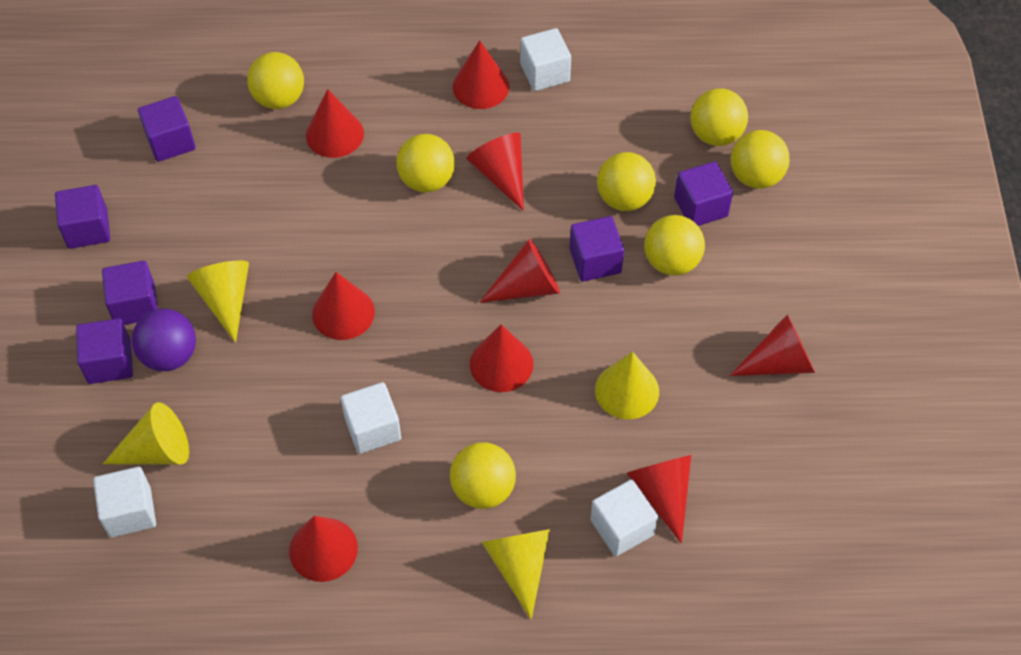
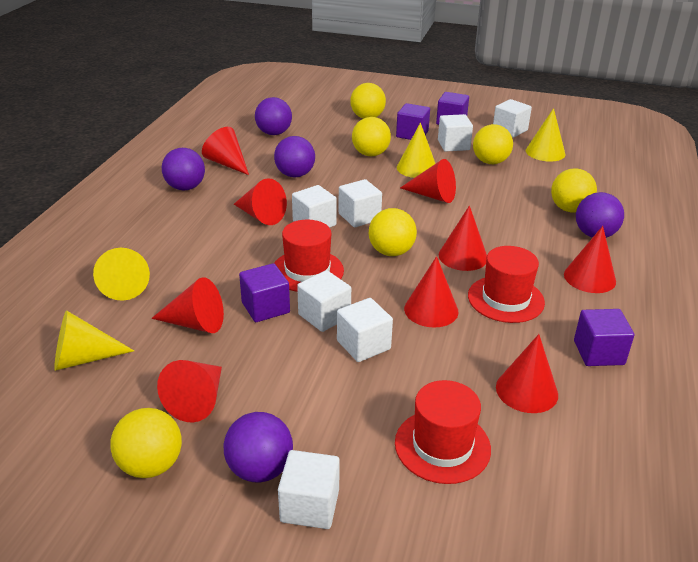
purple ball: [132,309,196,371] = 1 -> [162,148,205,191] [224,412,293,483] [255,97,292,135] [274,136,315,178] [576,192,624,238] = 5
purple cube: [55,185,110,249] [76,318,133,384] [102,261,158,325] [138,96,196,162] [570,216,624,282] [674,161,733,226] = 6 -> [239,263,290,322] [396,103,430,140] [436,92,469,125] [574,309,634,366] = 4
red hat: none = 0 -> [274,220,344,292] [395,380,491,484] [468,246,545,323] = 3
white cube: [93,467,156,538] [341,382,401,454] [520,28,571,91] [590,479,658,556] = 4 -> [278,450,340,529] [292,185,337,228] [297,270,351,332] [337,298,393,362] [339,179,382,227] [438,114,473,152] [493,99,532,138] = 7
yellow ball: [247,52,304,109] [396,134,455,192] [450,442,516,509] [597,152,656,211] [644,215,705,276] [690,88,748,146] [731,130,790,189] = 7 -> [110,408,182,478] [350,83,386,119] [352,117,391,156] [369,208,417,256] [473,124,513,164] [551,168,597,212] = 6

